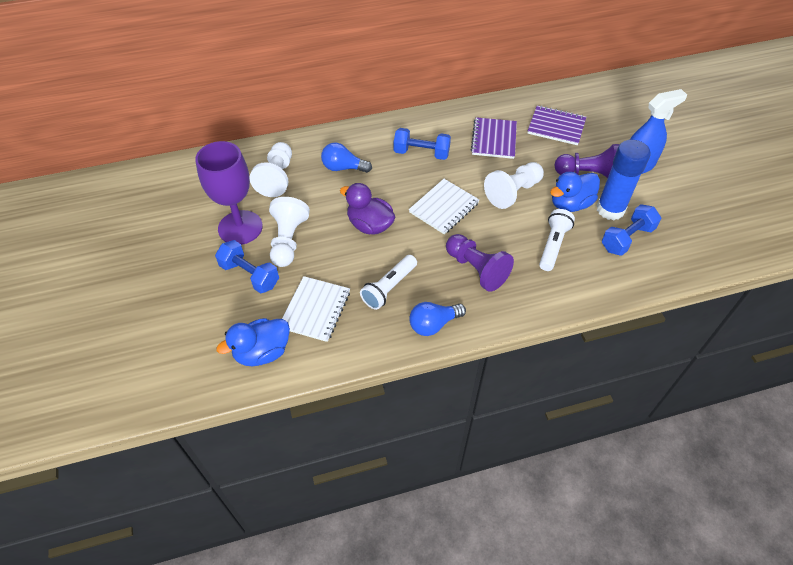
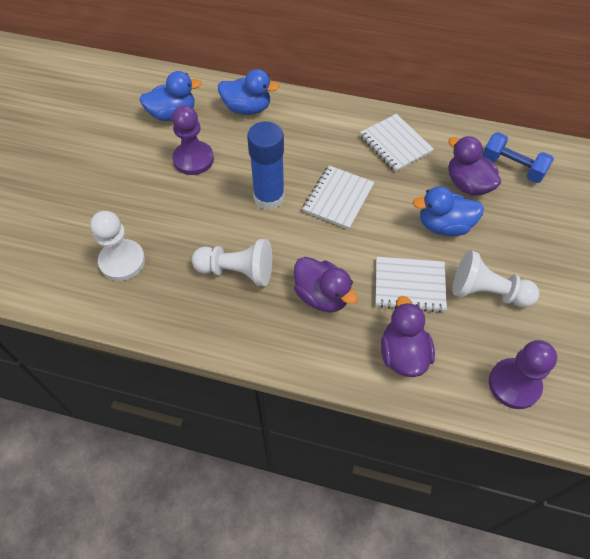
blue duck: [216,318,290,366] [550,172,600,212] = 2 -> [139,71,202,121] [218,69,279,115] [413,186,484,236] = 3
blue dumbbell: [215,240,279,293] [394,128,451,160] [602,204,661,256] = 3 -> [482,132,554,183] = 1
blue light bulb: [321,143,372,173] [409,302,466,336] = 2 -> none = 0
blue spray bottle: [630,89,687,174] = 1 -> none = 0
purple duck: [340,183,395,235] = 1 -> [294,257,358,312] [381,296,435,377] [448,136,501,196] = 3
purple goblet: [195,141,263,245] = 1 -> none = 0
purple notebook: [471,117,517,159] [527,105,586,145] = 2 -> none = 0
white flashlight: [360,255,417,310] [539,209,575,271] = 2 -> none = 0
white notebook: [282,276,350,342] [409,179,479,235] = 2 -> [302,165,374,229] [359,114,434,172] [376,257,447,313] = 3

